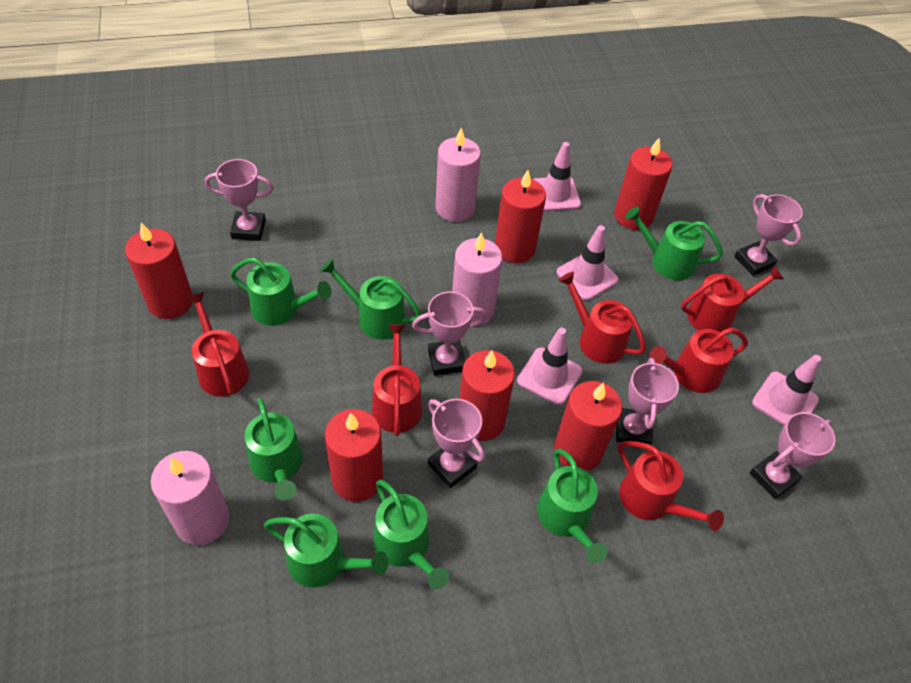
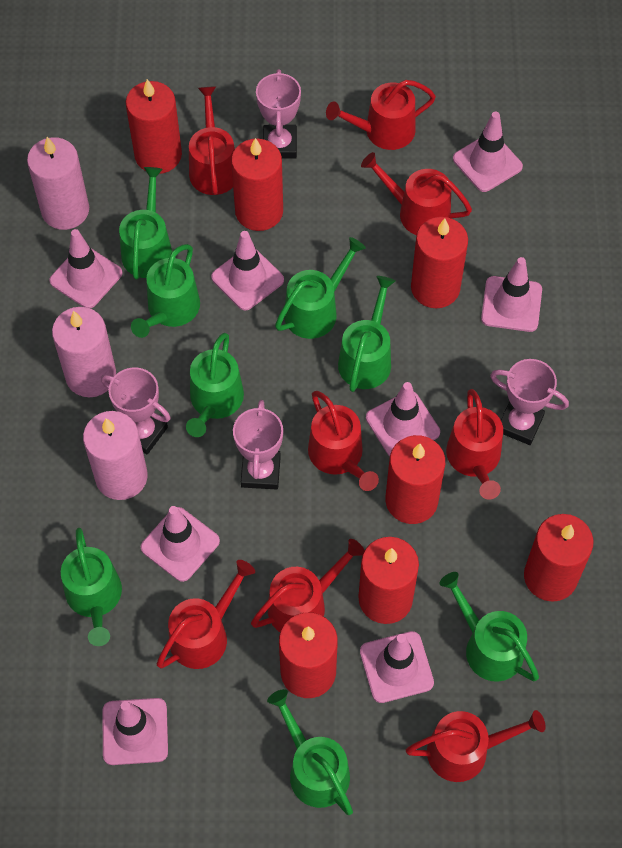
green watering can: [230,257,332,326] [244,397,303,501] [264,513,389,588] [320,258,422,340] [373,480,449,589] [537,449,607,563] [625,207,723,280] = 7 -> [61,528,122,646] [119,167,172,280] [131,244,200,338] [186,333,244,437] [267,689,353,815] [275,237,366,339] [338,276,395,392] [439,572,539,682] = 8
pink traffic cone: [517,328,583,405] [533,142,581,211] [557,225,619,300] [752,355,821,425] = 4 -> [49,229,122,308] [102,698,168,765] [141,506,220,582] [211,231,284,311] [360,631,434,703] [366,382,440,456] [453,112,523,192] [481,257,542,332] = 8
pink trophy: [205,159,274,241] [412,291,487,376] [428,399,485,488] [616,358,679,445] [734,194,803,276] [750,412,836,499] = 6 -> [101,367,171,455] [233,400,283,489] [256,69,301,159] [490,359,569,445] = 4
red candle: [125,223,193,319] [325,409,383,502] [459,350,515,441] [495,170,546,263] [554,381,622,471] [614,137,673,230] = 6 -> [126,79,182,174] [231,138,283,231] [279,612,338,698] [358,537,419,624] [386,435,445,524] [411,217,468,308] [524,514,594,602] = 7
red watering can: [186,292,249,397] [372,324,422,436] [558,272,646,364] [618,441,724,531] [649,327,748,393] [681,265,784,332] = 6 -> [157,560,255,669] [189,86,235,195] [251,539,365,632] [308,391,379,491] [326,80,436,150] [361,152,472,235] [406,710,546,782] [446,389,503,500] = 8

